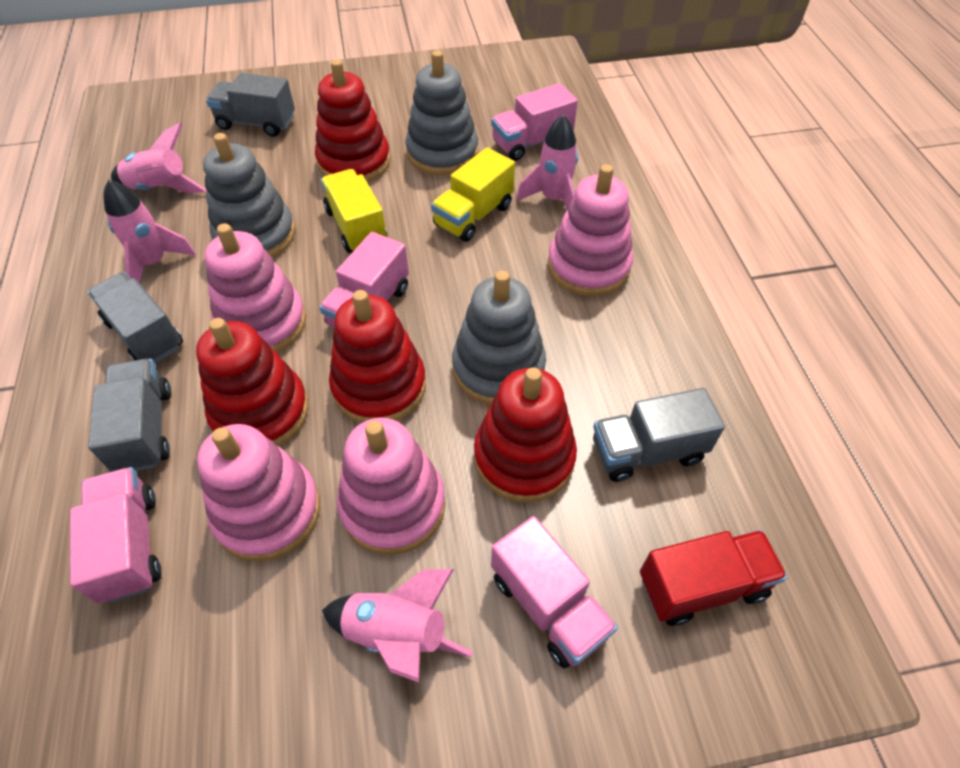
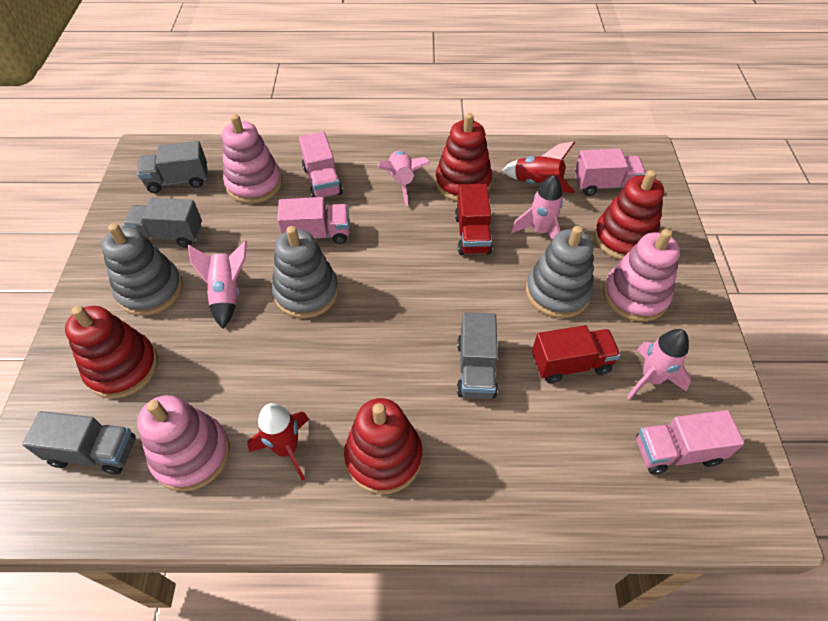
pink stacking toy: [197,424,320,562] [205,223,306,353] [337,418,446,555] [548,164,633,296] = 4 -> [137,395,230,492] [222,114,282,204] [603,229,680,322] = 3
red rocket: none = 0 -> [247,403,309,481] [502,141,575,193] = 2
red truck: [640,530,787,626] = 1 -> [455,184,493,255] [532,325,621,384] = 2
yellow truck: [321,169,387,253] [431,147,515,242] = 2 -> none = 0

